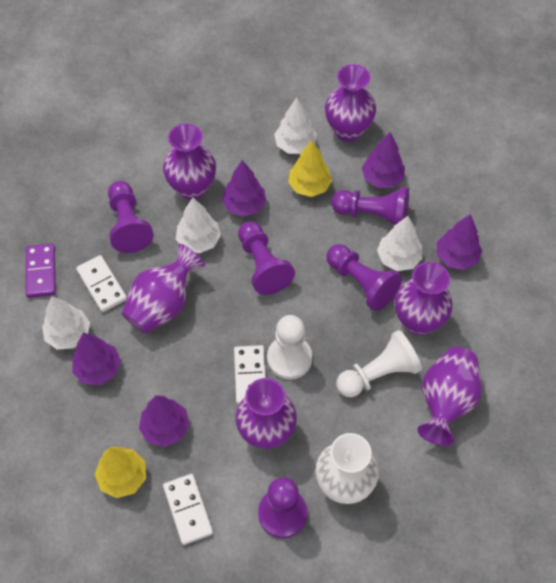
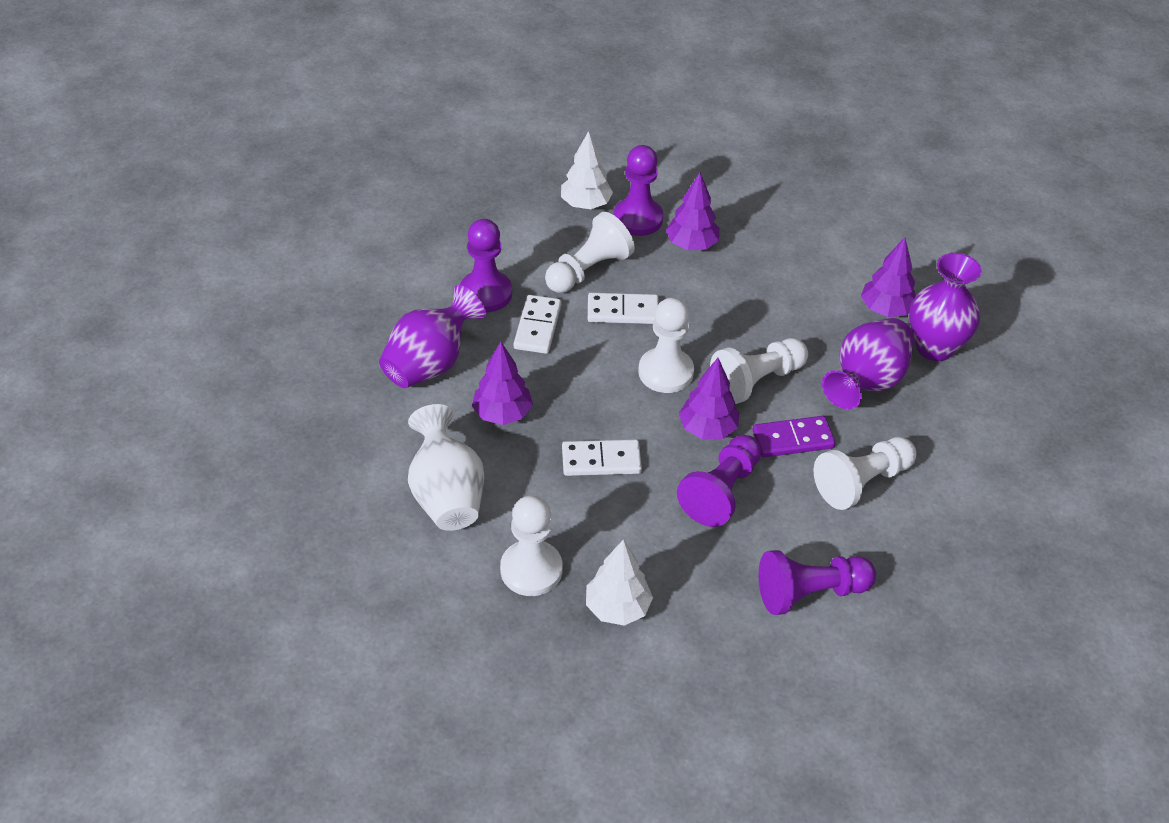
purple pawn: [108,181,154,253] [238,221,295,295] [258,477,307,538] [326,244,402,311] [331,187,409,226] = 5 -> [460,219,512,312] [613,145,663,236] [677,435,761,527] [759,550,876,615] = 4
purple tree: [72,333,121,385] [139,395,190,447] [222,160,266,217] [362,132,405,188] [437,214,482,270] = 5 -> [472,342,533,425] [666,172,719,250] [679,358,739,439] [861,238,916,317] = 4
purple vase: [122,244,205,334] [163,123,216,200] [235,378,297,449] [325,64,376,142] [395,262,453,335] [417,347,482,446] = 6 -> [379,285,486,388] [822,318,914,409] [909,253,982,361] = 3
white pawn: [267,315,312,380] [336,330,422,397] = 2 -> [500,496,563,596] [545,212,635,293] [638,297,694,393] [710,338,808,404] [814,437,917,510] = 5
white tree: [42,296,90,350] [176,198,221,253] [274,97,317,154] [377,216,423,271] = 4 -> [561,131,613,209] [586,539,653,626] = 2
yellow tree: [95,447,146,498] [288,140,332,197] = 2 -> none = 0

